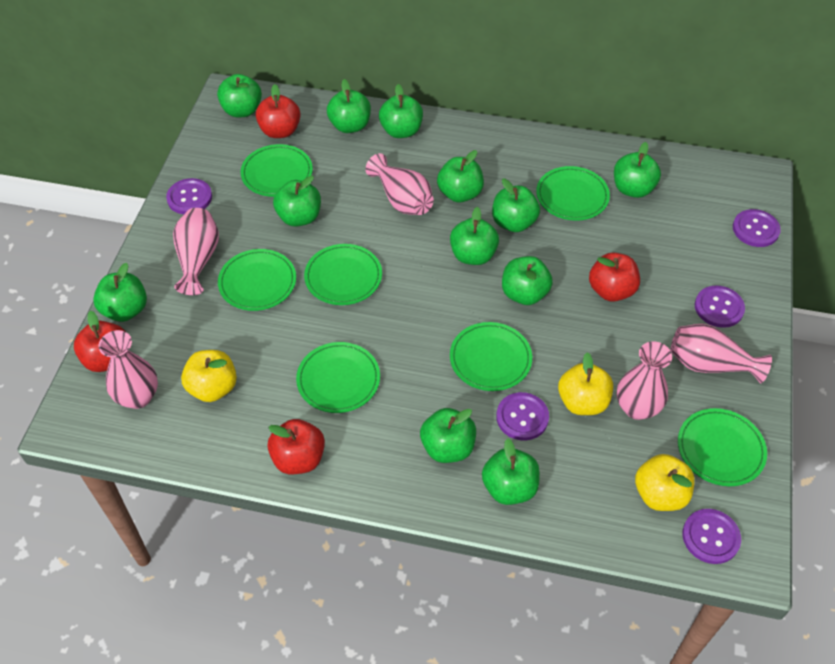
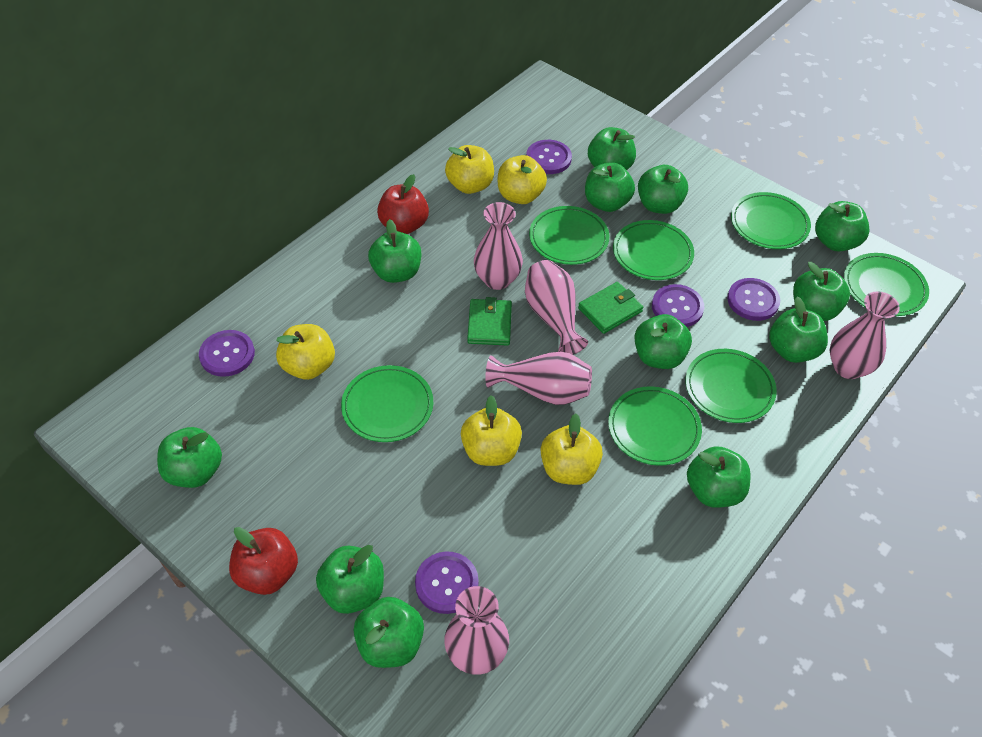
green wallet: none = 0 -> [467,297,512,346] [578,282,643,334] = 2
red apple: [74,311,126,372] [256,84,301,138] [268,419,325,474] [589,252,640,302] = 4 -> [229,527,298,595] [377,174,429,234] = 2
yellow apple: [181,350,237,402] [558,352,613,415] [635,454,695,511] = 3 -> [276,324,335,380] [445,145,494,194] [461,395,522,466] [498,155,547,204] [541,414,603,485] = 5

